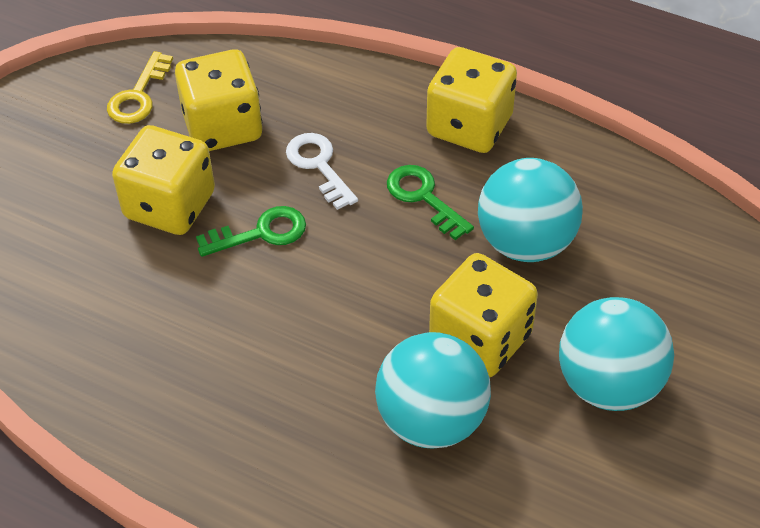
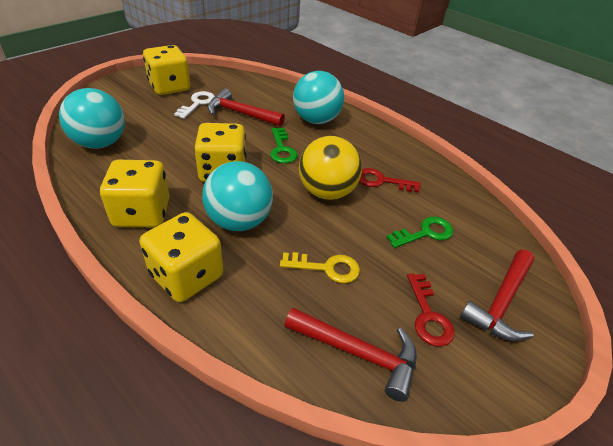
red hammer: none = 0 -> [208,88,285,127] [284,308,417,402] [460,250,534,341] = 3
red key: none = 0 -> [359,168,421,192] [407,273,455,347] = 2
yellow ball: none = 0 -> [299,136,362,200] = 1

